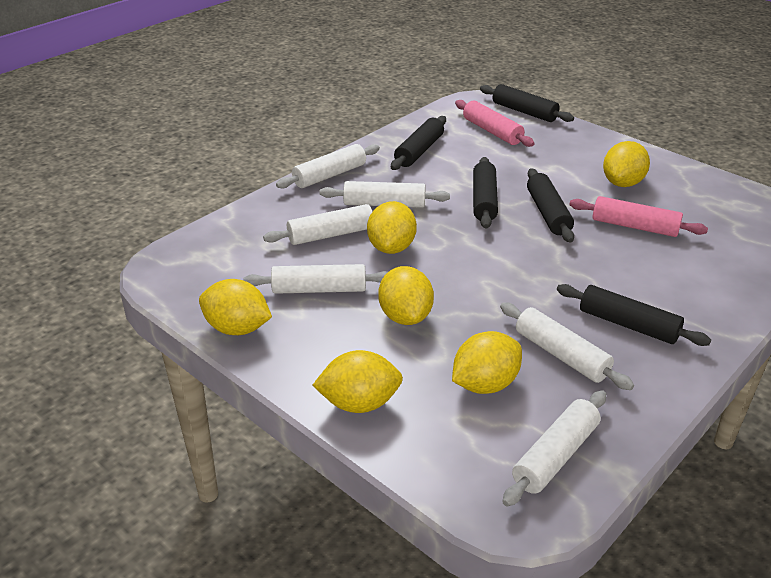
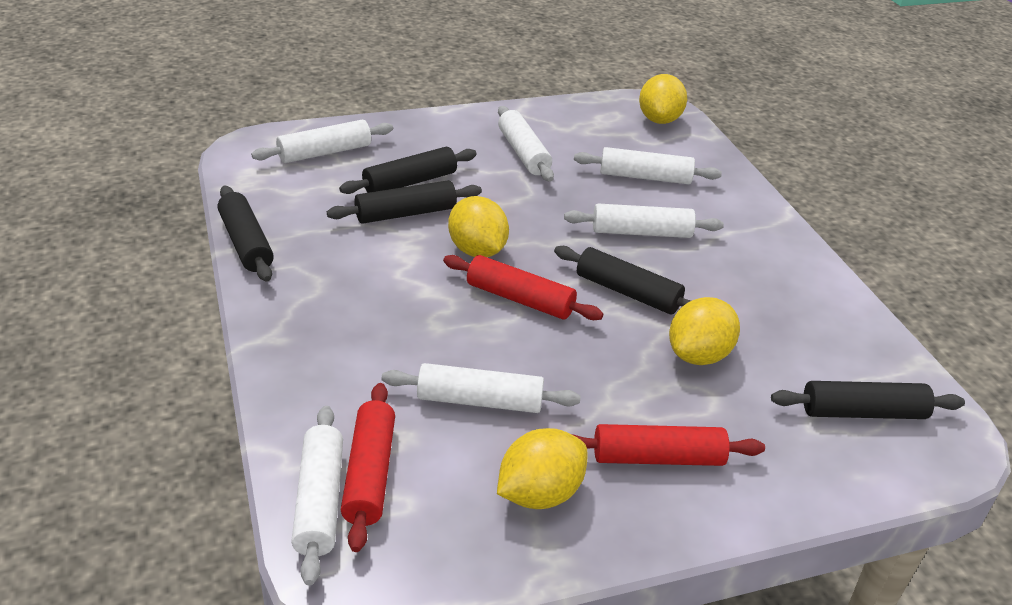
pink rolling pin: [455,100,535,147] [569,196,708,237] = 2 -> none = 0
red rolling pin: none = 0 -> [341,383,395,552] [443,255,603,320] [572,424,765,466] = 3
yellow lemon: [199,279,272,335] [312,350,403,413] [367,201,417,254] [378,266,434,325] [452,331,522,394] [603,141,650,187] = 6 -> [448,196,509,257] [497,428,587,509] [639,74,687,124] [669,297,740,365] = 4

